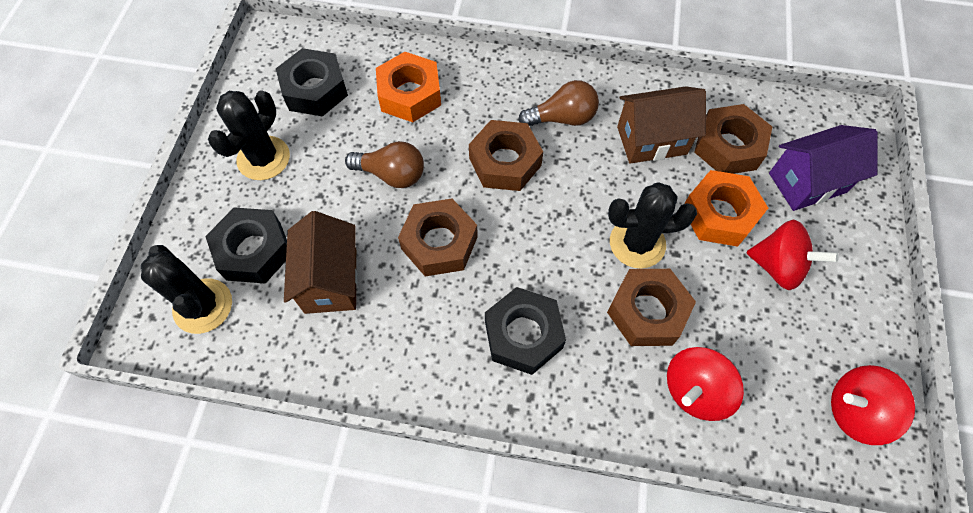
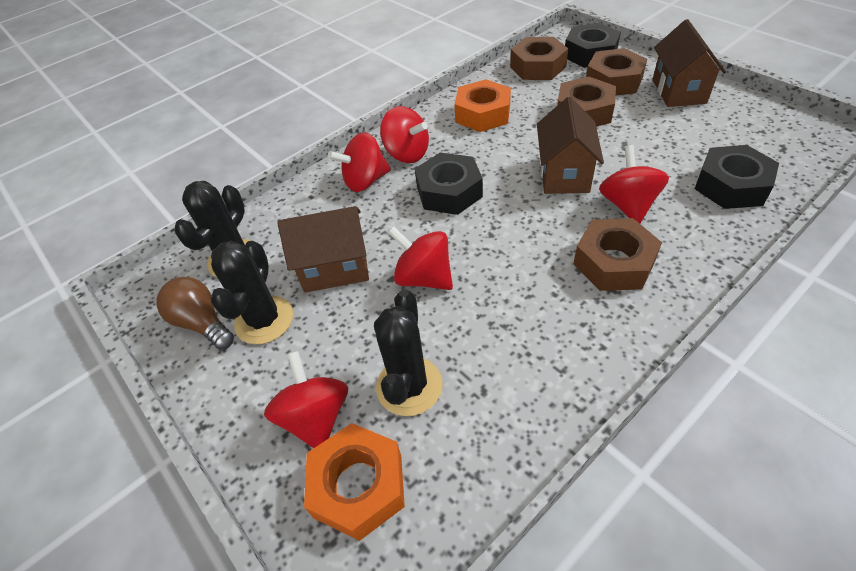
brown house: [284,211,358,314] [617,86,706,164] = 2 -> [277,206,369,293] [537,97,604,194] [652,19,726,107] = 3
brown light bulb: [345,141,424,188] [518,80,599,126] = 2 -> [157,277,234,350] = 1
purple house: [769,125,878,211] = 1 -> none = 0
red spinning top: [667,347,744,421] [746,220,839,290] [831,365,915,445] = 3 -> [264,351,348,448] [328,132,391,192] [380,106,429,163] [388,226,453,290] [599,145,669,224] = 5

